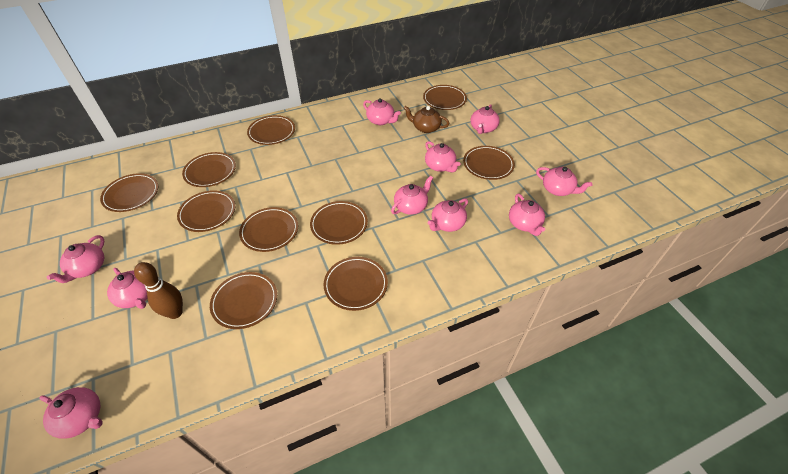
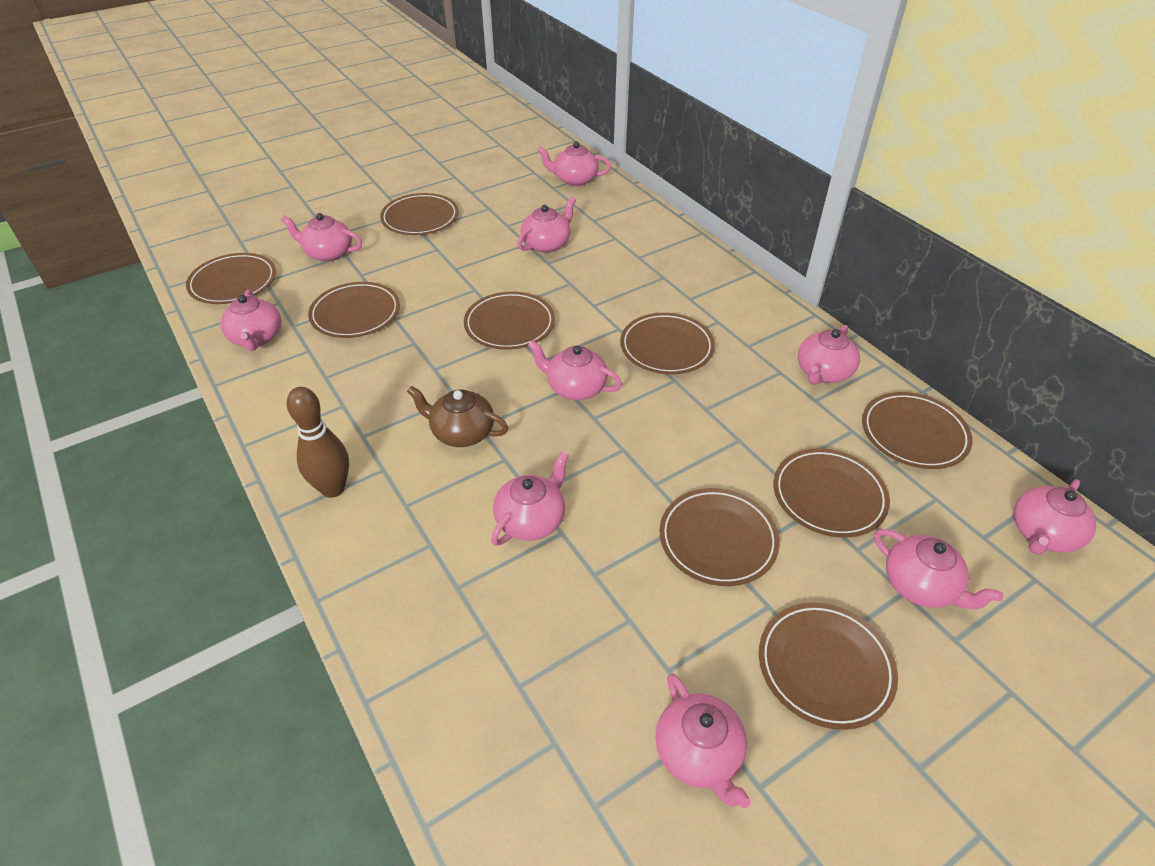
brown plate: [100,173,158,212] [177,190,235,232] [182,152,236,187] [210,272,277,329] [239,207,298,252] [247,115,295,145] [310,201,368,245] [324,257,388,311] [423,85,467,110] [463,146,515,180] = 10 -> [186,253,276,304] [308,282,400,338] [380,193,459,235] [464,292,555,350] [620,313,715,374] [659,488,780,586] [759,602,898,730] [773,448,890,538] [862,392,973,469] = 9

